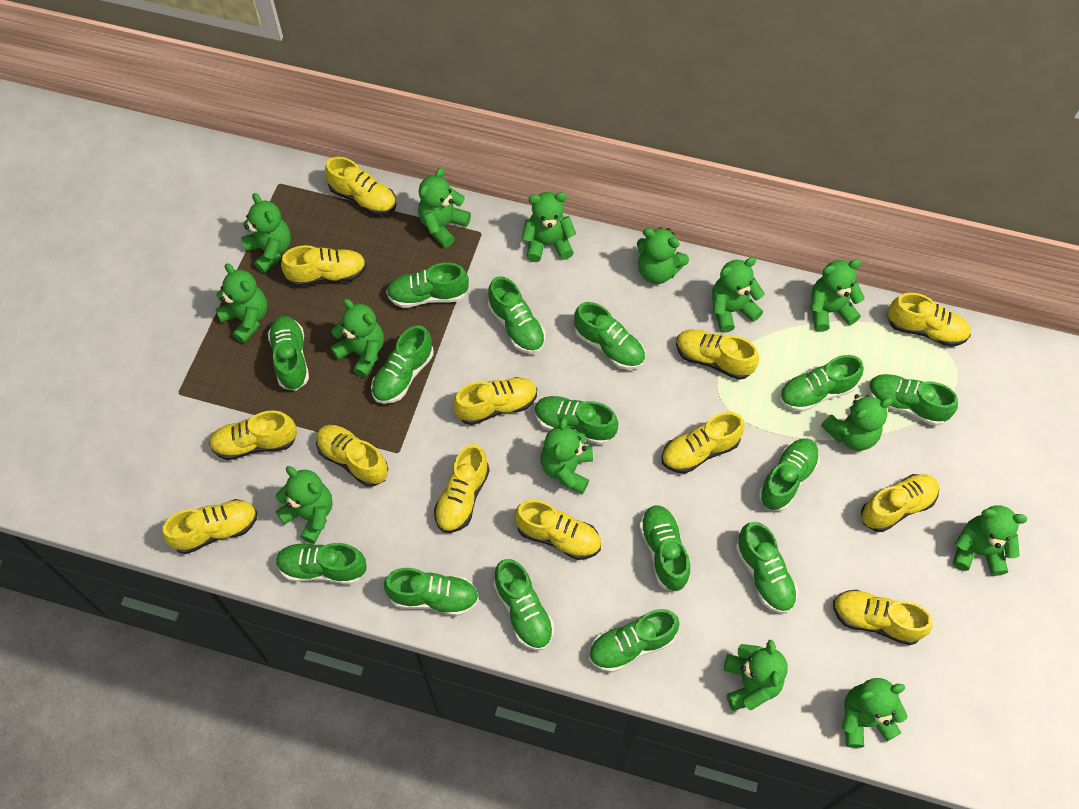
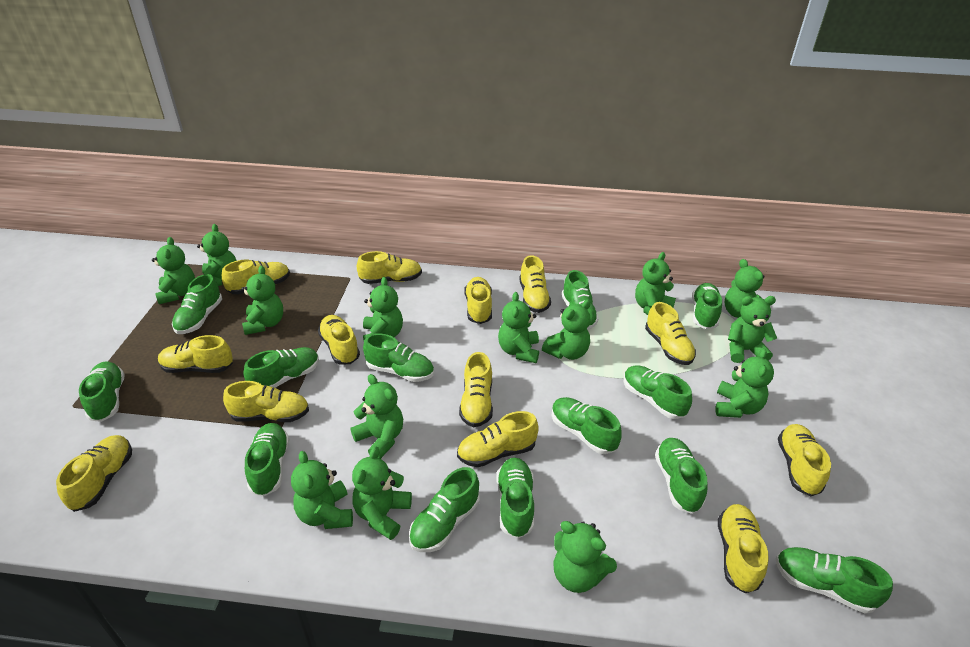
green shoe: [268,316,309,391] [276,543,367,584] [371,325,433,404] [384,568,479,616] [386,263,469,308] [488,276,545,354] [494,559,554,650] [535,396,618,445] [574,302,645,370] [589,609,680,673] [639,505,690,591] [736,522,798,613] [759,438,820,511] [779,355,864,412] [868,374,958,426] = 15 -> [79,361,125,422] [172,274,222,334] [244,347,319,388] [245,423,289,497] [363,333,434,382] [409,467,480,552] [496,457,534,539] [551,397,622,454] [562,270,599,330] [624,365,692,419] [655,438,707,514] [692,283,722,329] [776,547,893,614] = 13

